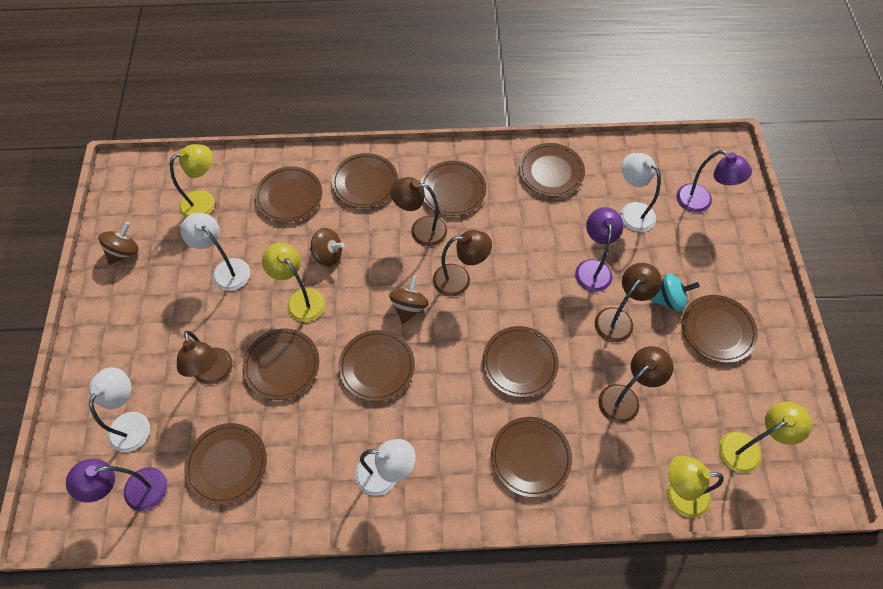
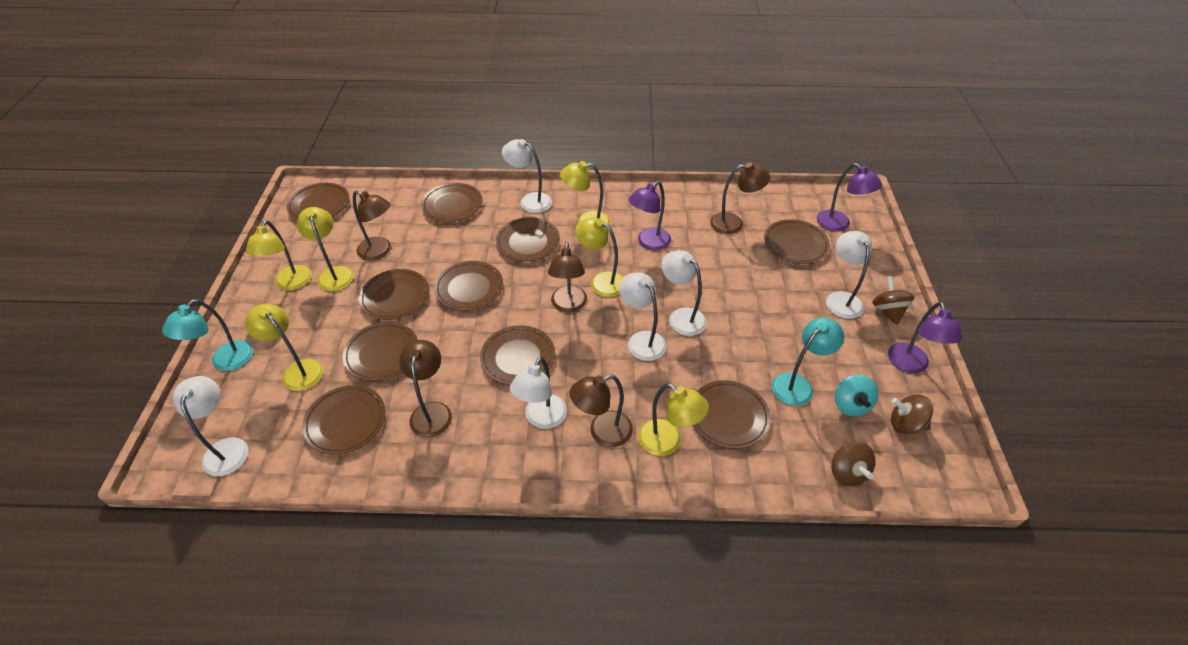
turquoise lamp: none = 0 -> [162,299,253,371] [772,318,845,406] = 2
white lamp: [89,367,150,452] [181,213,250,291] [355,439,416,496] [620,153,661,232] = 4 -> [173,376,248,476] [502,139,552,213] [509,357,567,429] [619,272,666,361] [661,250,707,336] [826,231,872,319] = 6
yellow lamp: [170,144,215,218] [262,243,325,322] [667,455,724,518] [719,402,812,473] = 4 -> [245,303,323,391] [246,220,312,290] [297,207,354,291] [560,161,610,225] [575,217,623,297] [638,384,709,456] = 6

